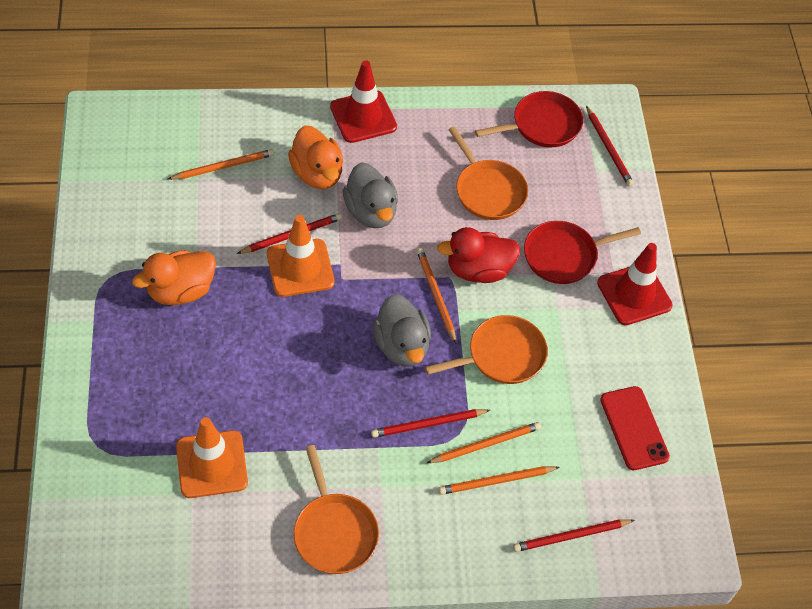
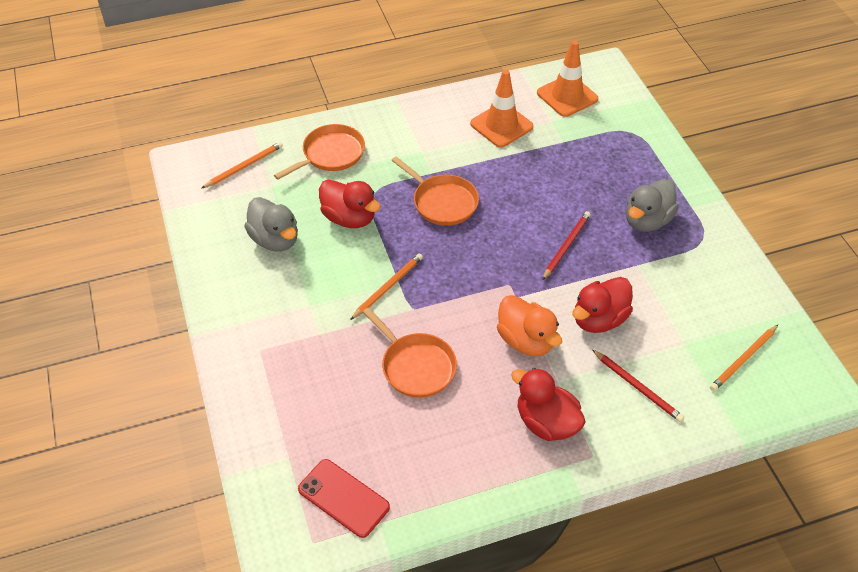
orange duck: [132,250,216,305] [288,125,343,189] = 2 -> [497,295,562,356] = 1
orange pencil: [168,149,274,180] [417,248,456,343] [427,422,541,463] [438,466,560,495] = 4 -> [201,142,283,189] [350,253,423,320] [710,324,779,391] = 3
red duck: [437,227,520,283] = 1 -> [319,179,381,228] [511,368,586,441] [572,277,633,333] = 3
red pan: [475,91,583,147] [524,221,641,284] = 2 -> none = 0
red pencil: [237,213,342,254] [371,409,490,438] [513,519,635,552] [586,106,634,187] = 4 -> [542,211,591,280] [592,350,684,422] = 2
red traffic cone: [330,60,397,143] [597,243,673,325] = 2 -> none = 0

